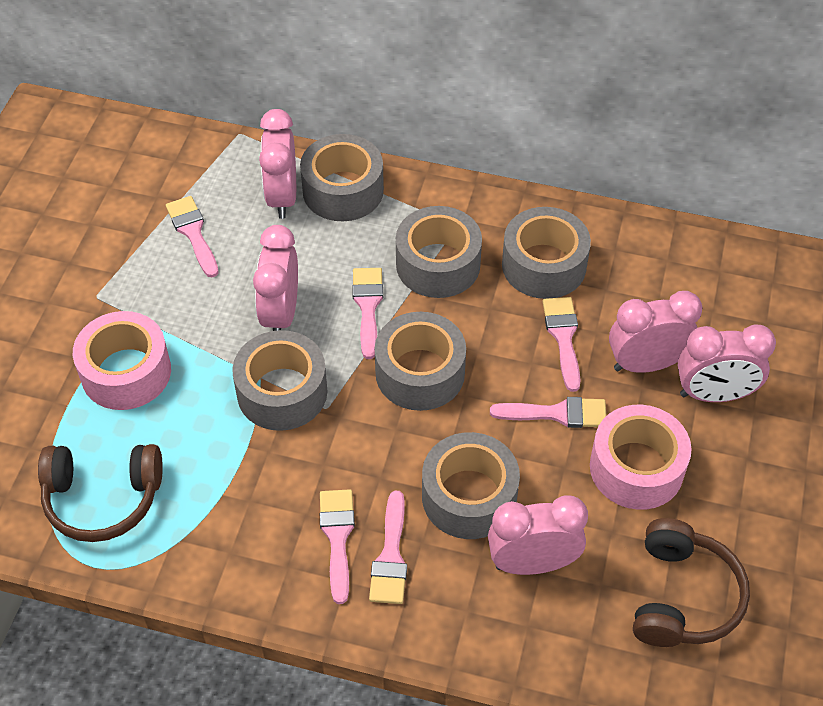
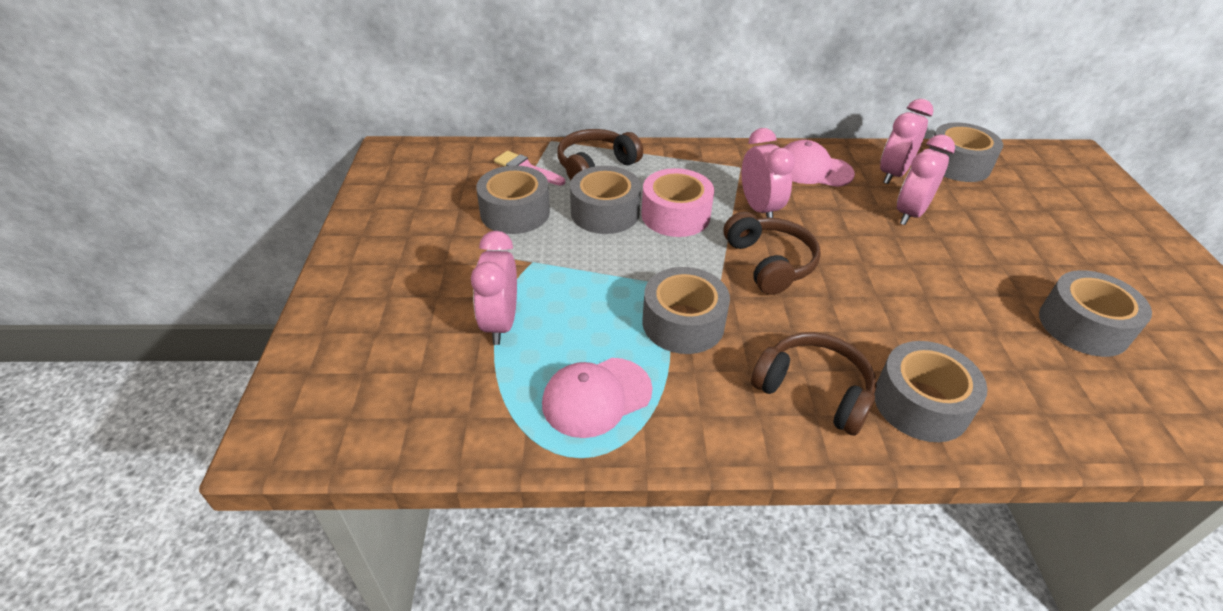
brown headphones: [38,444,163,542] [633,518,750,647] = 2 -> [557,129,643,180] [724,211,821,295] [751,332,876,436] = 3
pink brush: [166,196,219,277] [320,489,355,604] [352,268,383,359] [369,491,407,604] [490,397,606,428] [543,297,581,392] = 6 -> [494,151,565,186] = 1
pink cap: none = 0 -> [542,358,653,438] [783,140,855,187] = 2
pink clock: [253,225,298,331] [259,109,296,219] [488,495,588,575] [609,291,702,373] [678,324,776,402] = 5 -> [471,231,517,345] [742,128,795,218] [880,99,933,184] [897,134,955,225] = 4
pink tape: [73,311,171,410] [590,405,692,510] = 2 -> [641,168,714,237] = 1

